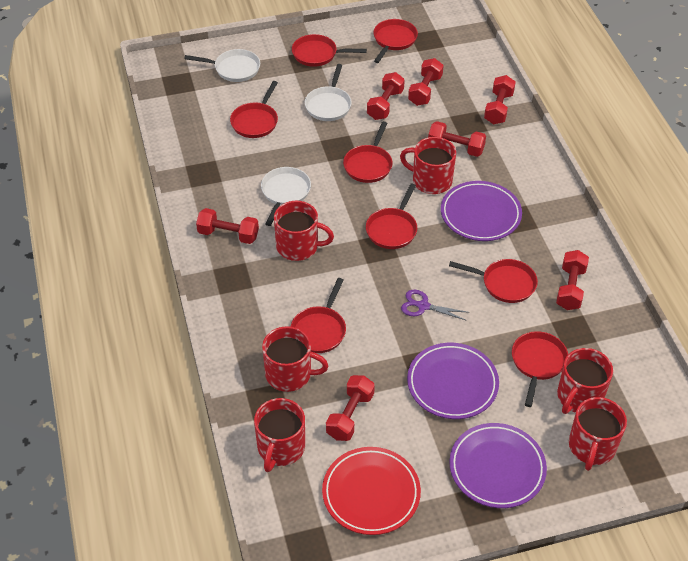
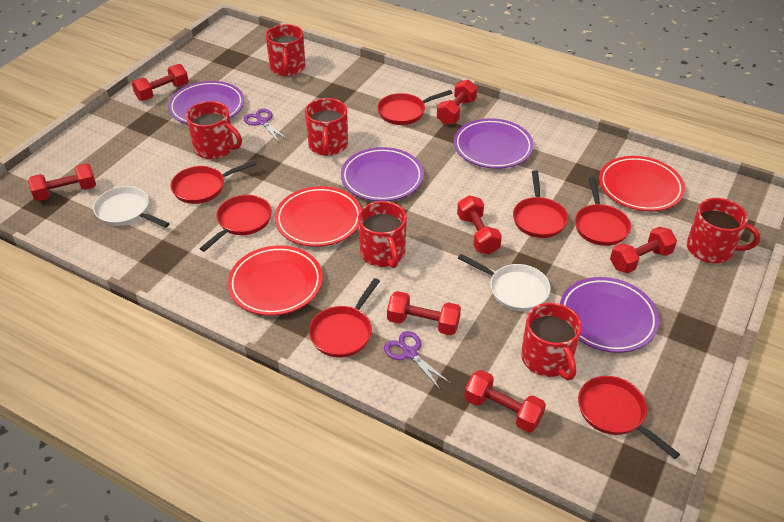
purple plate: [407,343,499,419] [441,181,522,241] [449,423,547,508] = 3 -> [168,81,244,124] [341,147,424,201] [454,118,534,169] [560,277,659,353] = 4
purple scissors: [401,290,469,321] = 1 -> [243,108,288,142] [384,331,450,389] = 2
red pan: [230,81,278,138] [291,278,346,353] [292,34,367,67] [343,121,393,183] [366,184,417,249] [374,19,418,63] [449,259,538,303] [512,331,568,407] = 8 -> [171,161,257,204] [199,195,272,252] [309,278,380,358] [377,90,452,125] [513,170,568,238] [575,177,631,246] [578,376,680,459] = 7
red plate: [322,447,421,535] = 1 -> [228,245,323,316] [275,186,361,247] [599,156,685,211] = 3
white pan: [184,49,260,82] [261,167,311,226] [305,64,352,121] = 3 -> [93,186,170,228] [458,254,551,311] = 2

